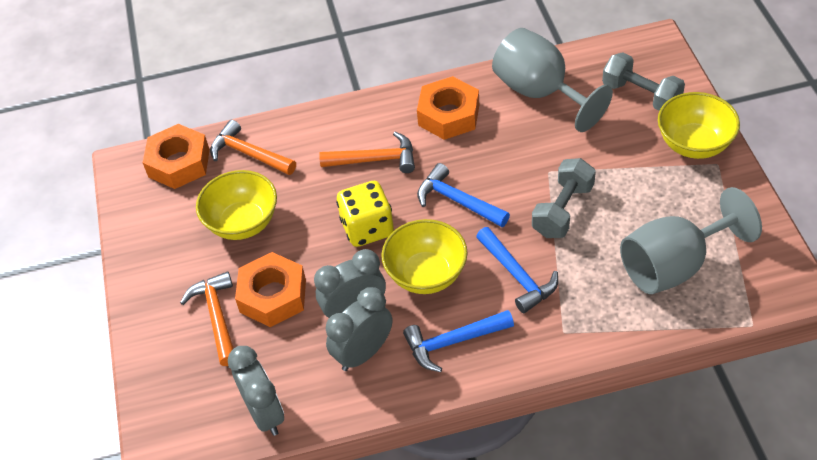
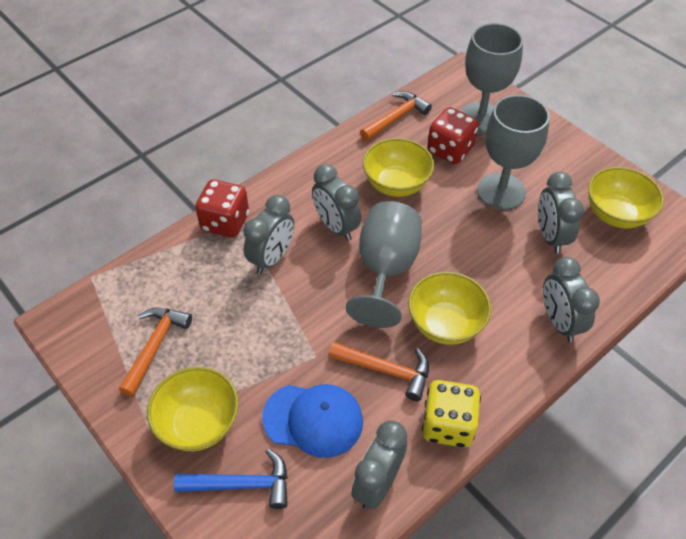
blue cap: none = 0 -> [262,384,363,458] = 1
blue hammer: [403,310,514,372] [417,163,510,227] [476,227,558,313] = 3 -> [174,449,288,509] = 1
grey clock: [228,346,284,436] [314,249,386,318] [326,287,392,371] = 3 -> [243,195,294,274] [312,164,361,241] [351,420,407,509] [538,172,584,254] [543,257,600,342] = 5
grey dumbbell: [532,158,596,238] [602,52,685,111] = 2 -> none = 0
grey goblet: [492,28,613,132] [620,187,762,294] = 2 -> [346,201,422,328] [460,23,523,134] [477,95,550,210] = 3
orange nut: [143,124,210,189] [235,252,306,327] [417,76,479,140] = 3 -> none = 0
red dice: none = 0 -> [195,179,249,238] [427,107,478,164] = 2
yellow bowl: [196,170,277,240] [381,219,467,294] [658,92,740,159] = 3 -> [147,367,239,451] [363,138,434,197] [408,272,491,345] [588,167,664,228] = 4

